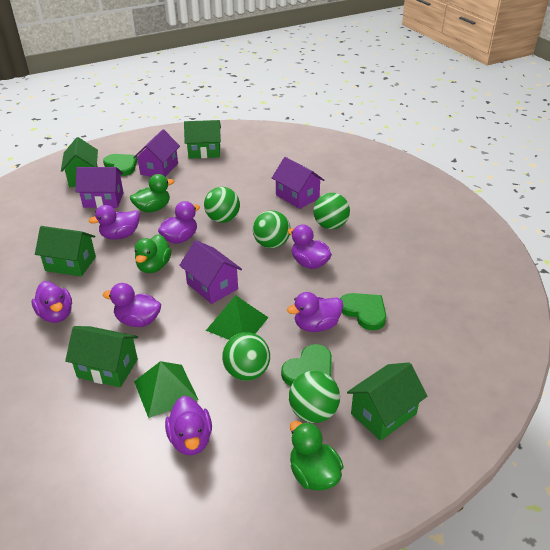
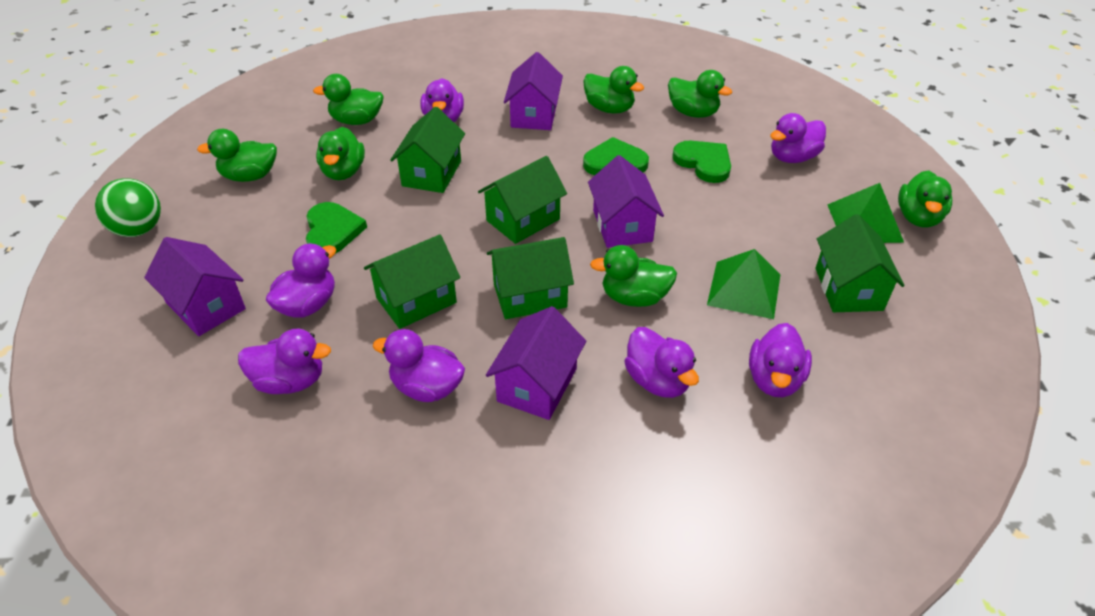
green ball: [204,187,240,223] [222,332,270,381] [253,210,290,248] [289,371,340,423] [313,193,350,229] = 5 -> [95,178,161,237] = 1
green duck: [130,174,174,213] [135,234,172,273] [290,421,343,491] = 3 -> [197,129,277,182] [313,74,384,125] [316,127,365,180] [583,66,644,114] [590,245,677,307] [668,70,732,118] [898,170,952,228] = 7

